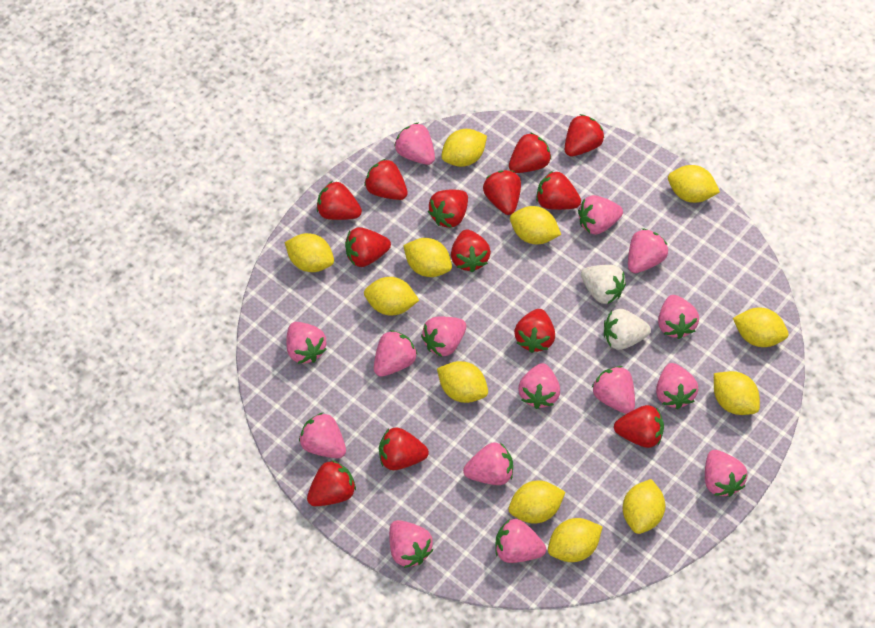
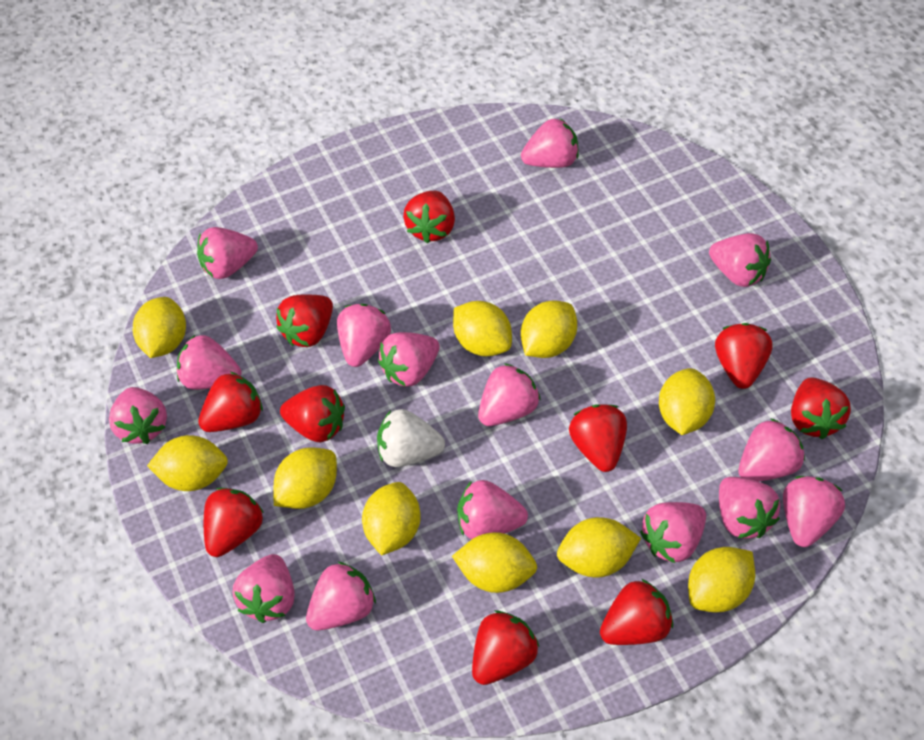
red strawberry: [307,460,356,506] [317,181,362,220] [345,227,391,267] [364,159,408,200] [379,427,429,470] [428,189,468,228] [451,230,491,272] [483,170,521,215] [509,132,551,173] [514,309,555,353] [536,171,581,210] [565,114,604,156] [614,405,664,448] = 13 -> [198,372,263,432] [204,488,264,557] [276,294,333,347] [280,385,345,443] [403,191,455,243] [472,611,539,685] [569,404,627,472] [600,579,673,645] [715,323,772,389] [791,377,851,439] = 10
white strawberry: [581,265,626,304] [604,309,651,350] = 2 -> [377,409,445,467] = 1
yellow lemon: [285,233,334,272] [364,277,419,316] [403,238,452,277] [437,361,488,403] [441,129,487,167] [509,480,565,524] [510,206,561,244] [548,518,602,562] [623,479,665,534] [668,165,720,203] [714,371,760,415] [733,308,789,347] = 12 -> [133,297,186,358] [147,435,228,491] [274,447,337,509] [362,482,421,555] [452,532,537,593] [453,301,512,356] [521,300,577,358] [557,517,641,577] [659,368,715,435] [688,547,755,613] = 10

